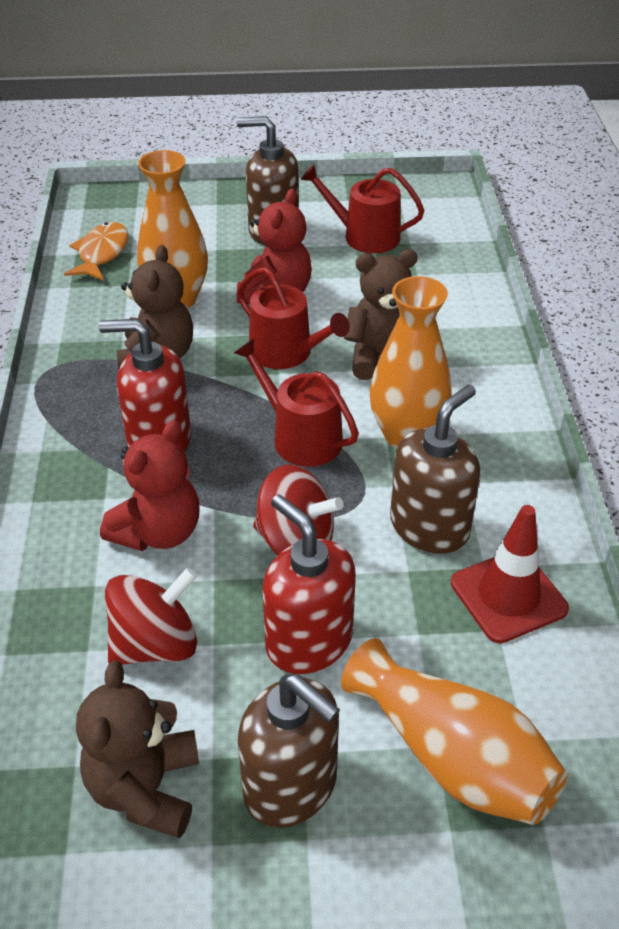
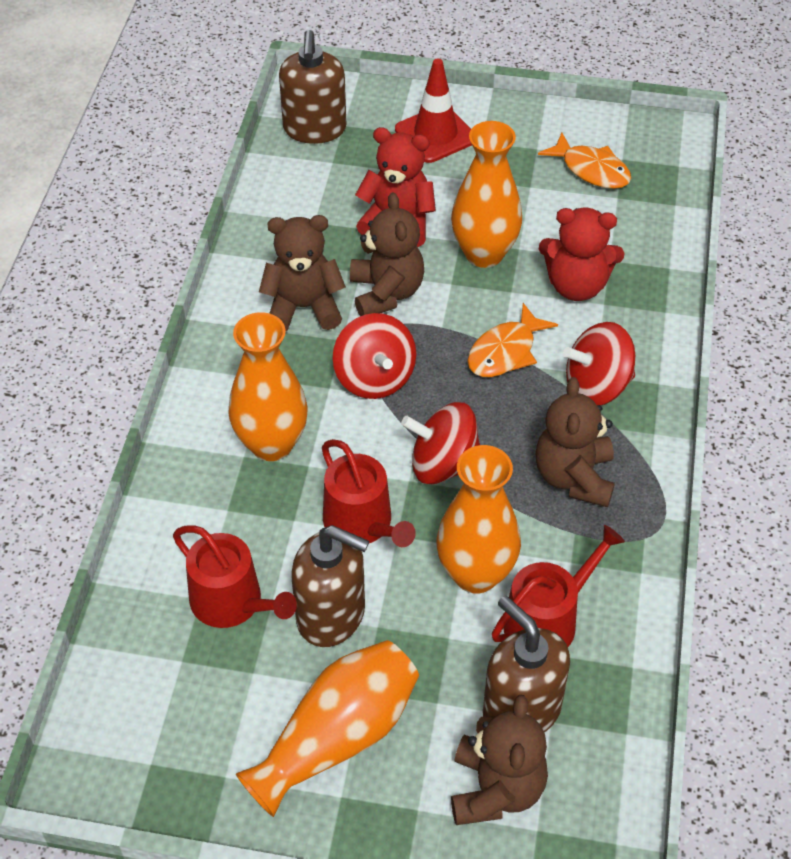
brown teddy bear: [76,661,199,838] [117,245,193,368] [344,249,418,380] = 3 -> [259,215,346,331] [350,192,424,316] [451,695,548,825] [535,377,615,507] = 4
orange fish: [64,222,128,281] = 1 -> [467,303,558,377] [538,133,631,189] = 2
orange vase: [137,150,208,309] [341,638,567,825] [370,276,452,449] = 3 -> [228,312,308,461] [236,640,419,817] [436,445,521,594] [451,121,522,268] = 4
red soap dispenser: [99,319,191,452] [263,494,356,674] = 2 -> none = 0
red spinning top: [105,567,197,665] [253,465,344,555] = 2 -> [333,313,416,399] [401,402,480,484] [563,322,635,405] = 3

